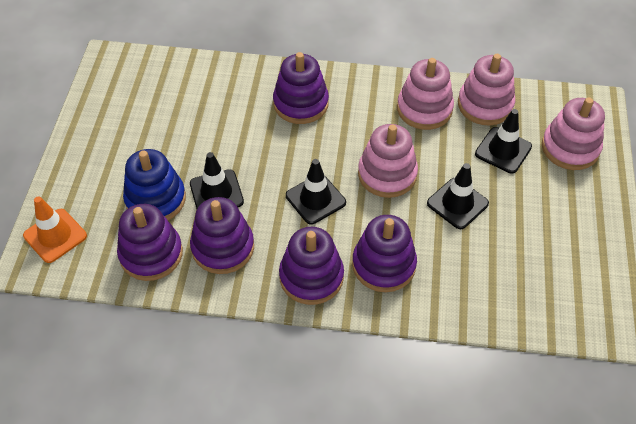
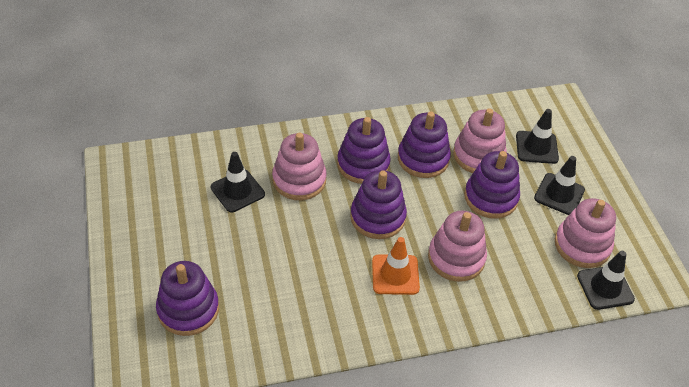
blue stacking toy: [123,149,186,220] = 1 -> none = 0

